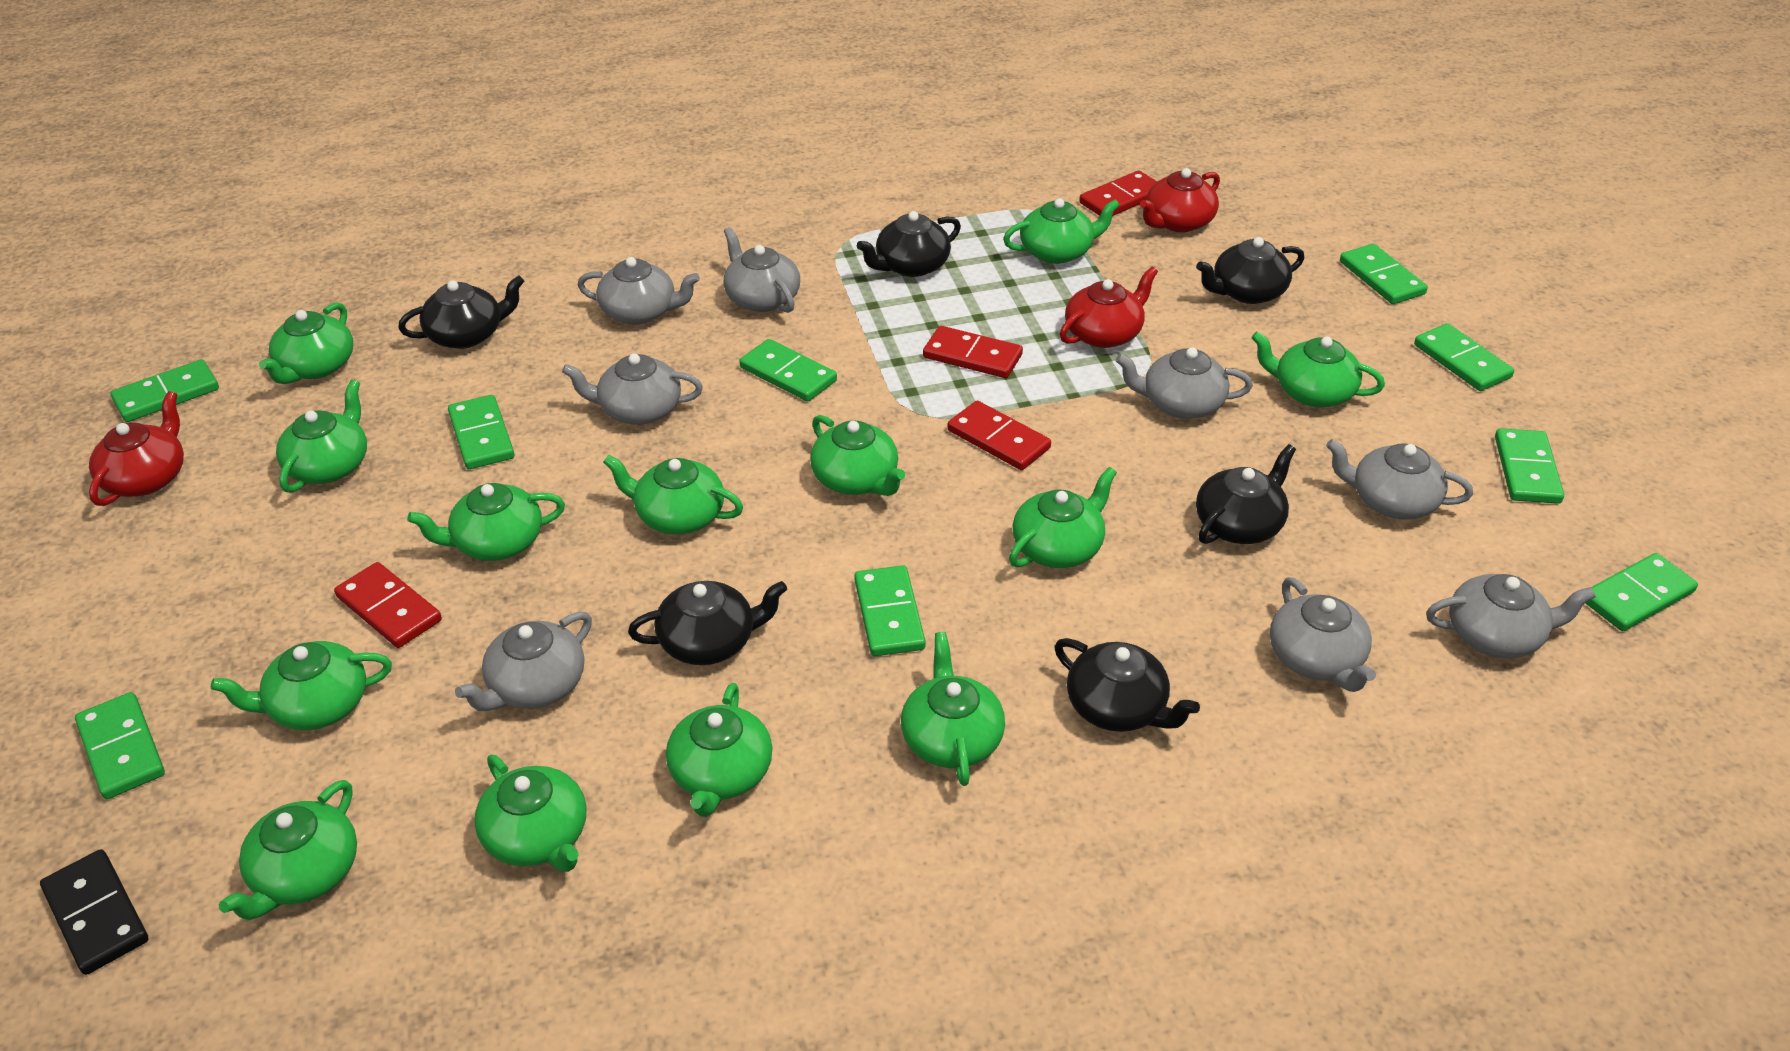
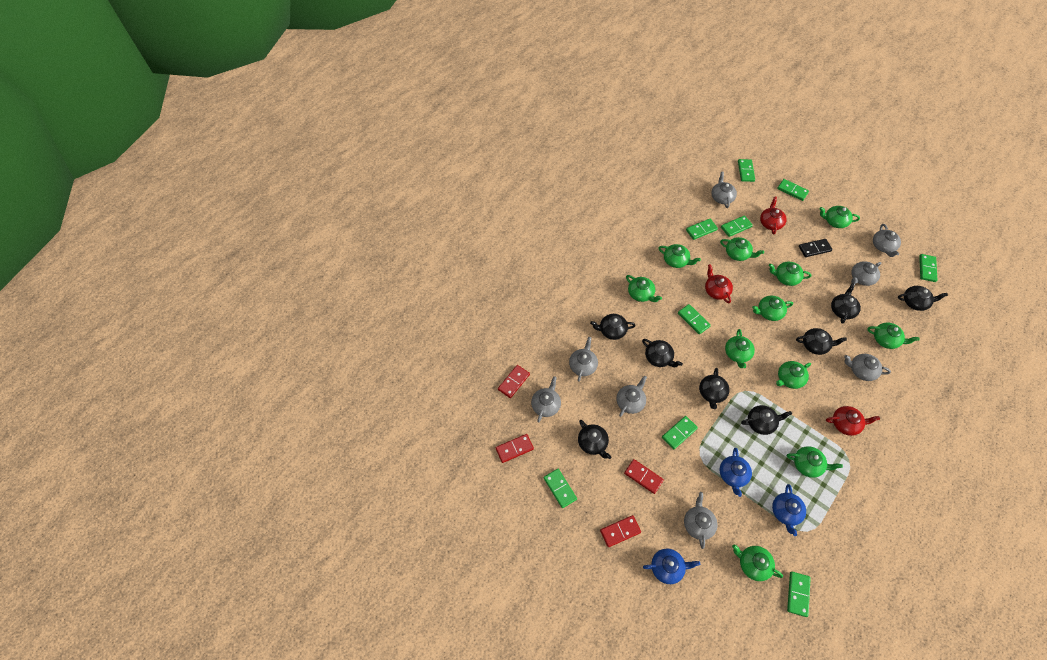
black teapot: [398,276,525,349] [628,581,787,665] [857,211,961,277] [1054,638,1200,732] [1196,237,1304,304] [1196,444,1296,544] = 6 -> [578,420,611,459] [590,314,636,340] [642,339,683,367] [699,368,729,409] [741,405,792,435] [796,328,847,355] [831,283,861,324] [898,286,948,311] = 8
blue teapot: none = 0 -> [643,548,700,584] [719,448,752,497] [772,484,806,536] = 3
green teapot: [211,641,392,730] [219,780,357,920] [259,302,353,384] [276,380,367,493] [407,483,565,561] [474,755,587,872] [603,454,743,534] [666,683,773,817] [810,415,905,496] [901,632,1005,786] [1003,198,1120,264] [1009,467,1117,568] [1251,332,1385,407] = 13 -> [626,275,662,302] [658,244,701,268] [720,237,764,261] [725,329,755,368] [732,544,783,581] [752,295,793,321] [769,262,811,286] [776,361,811,389] [787,446,843,478] [819,206,860,228] [867,322,920,349] = 11

